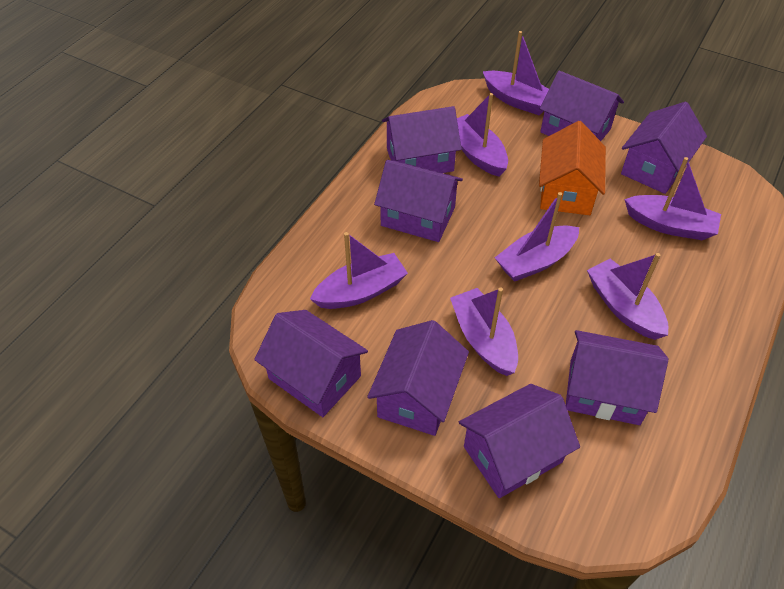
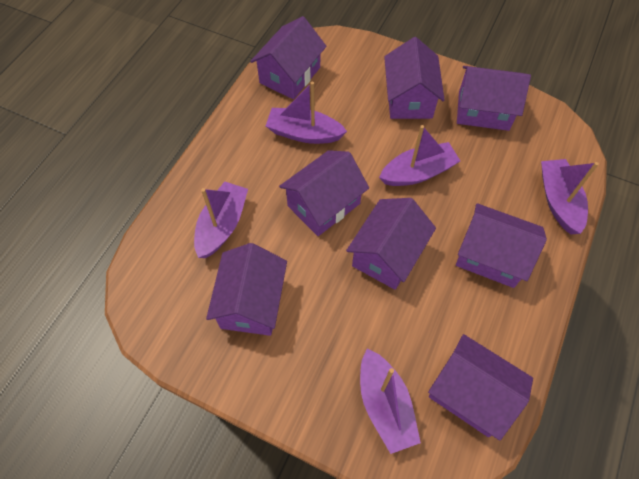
orange house: [539,121,606,215] = 1 -> none = 0
purple boat: [310,232,408,309] [450,287,518,376] [457,93,508,177] [483,31,549,116] [495,192,579,282] [587,253,668,340] [624,157,721,240] = 7 -> [194,181,248,258] [266,82,347,144] [360,349,421,454] [379,125,460,186] [541,159,599,234] = 5

